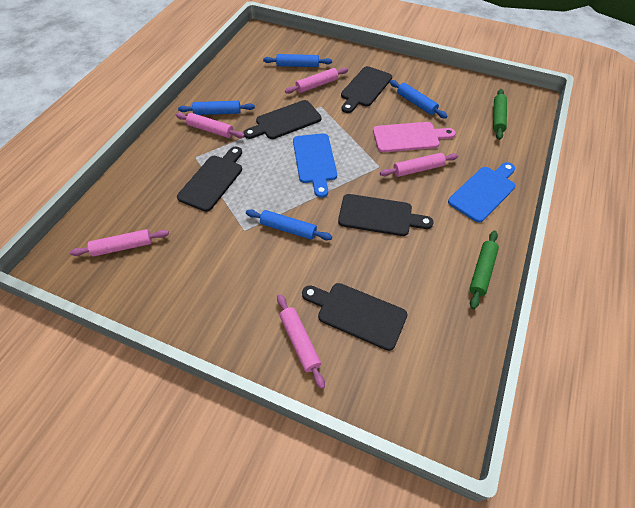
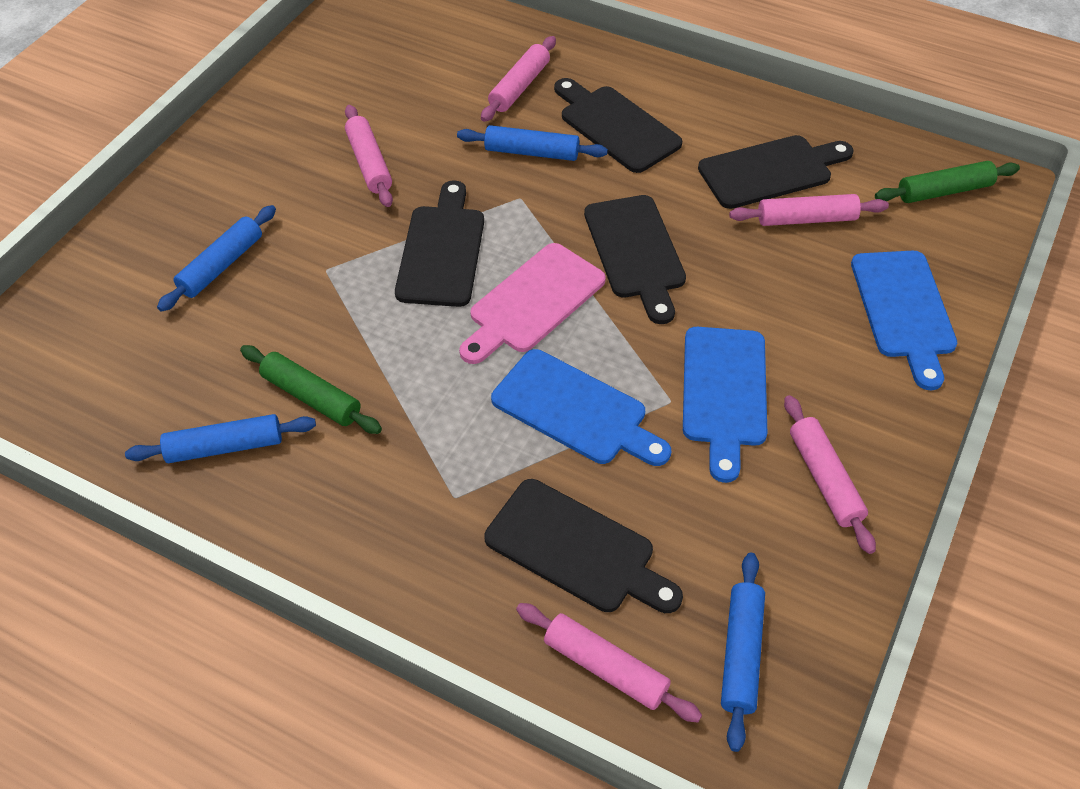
blue cutting board: [293,133,337,198] [448,162,515,222] = 2 -> [491,349,671,466] [683,327,767,483] [851,251,958,390] = 3

